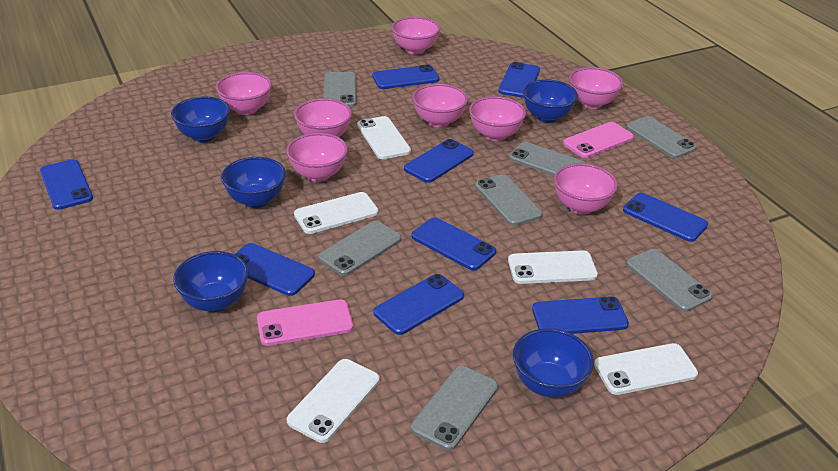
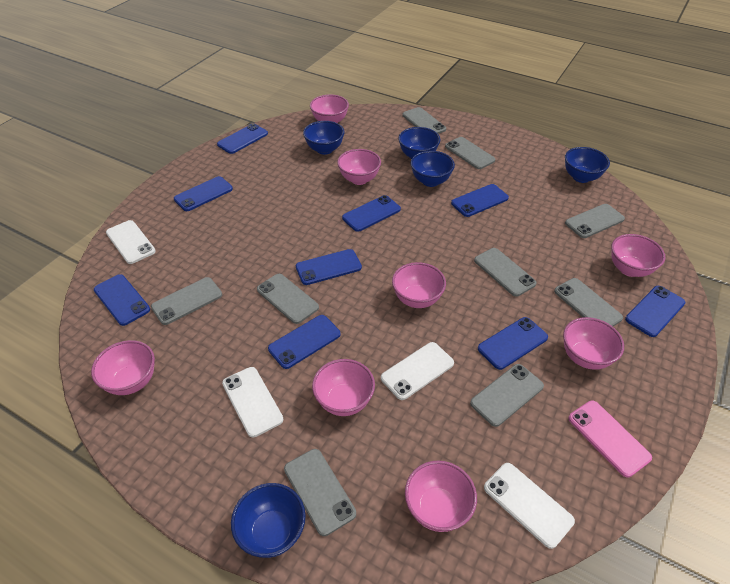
grey phone: [318,221,401,276] [323,72,356,107] [411,366,498,451] [475,174,543,226] [509,142,586,176] [626,116,697,158] [626,249,713,312] = 7 -> [151,277,222,325] [257,274,319,324] [284,449,356,536] [403,107,446,134] [445,137,495,169] [470,364,544,427] [474,248,537,297] [554,278,623,326] [565,204,625,238] = 9
pink phone: [257,299,353,346] [563,122,634,158] = 2 -> [568,401,652,478] = 1
white phone: [287,359,380,443] [294,192,379,234] [357,116,411,159] [508,250,598,284] [594,343,698,395] = 5 -> [106,220,156,264] [222,367,283,437] [381,342,454,400] [484,463,575,549] = 4

